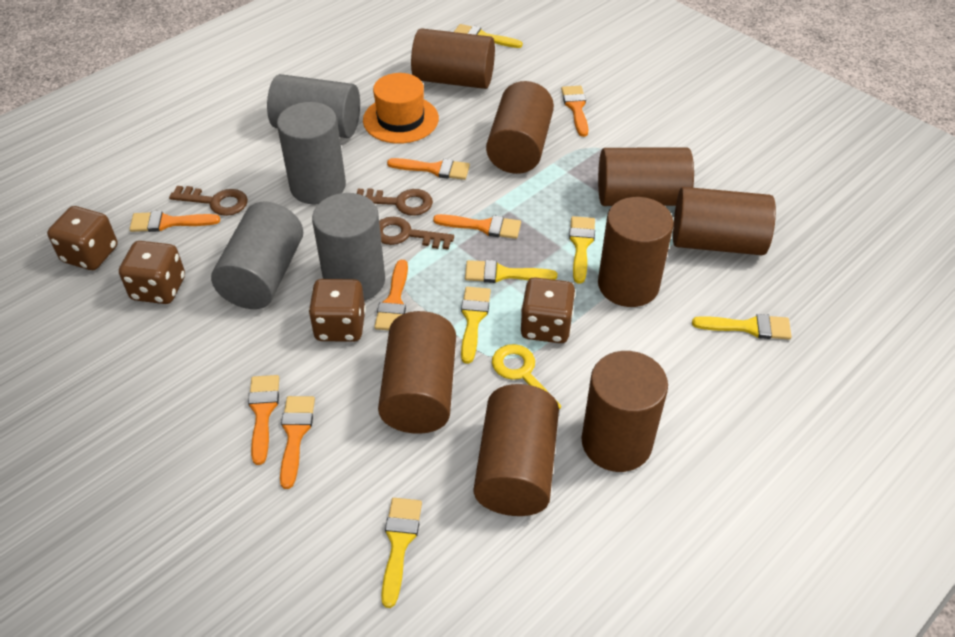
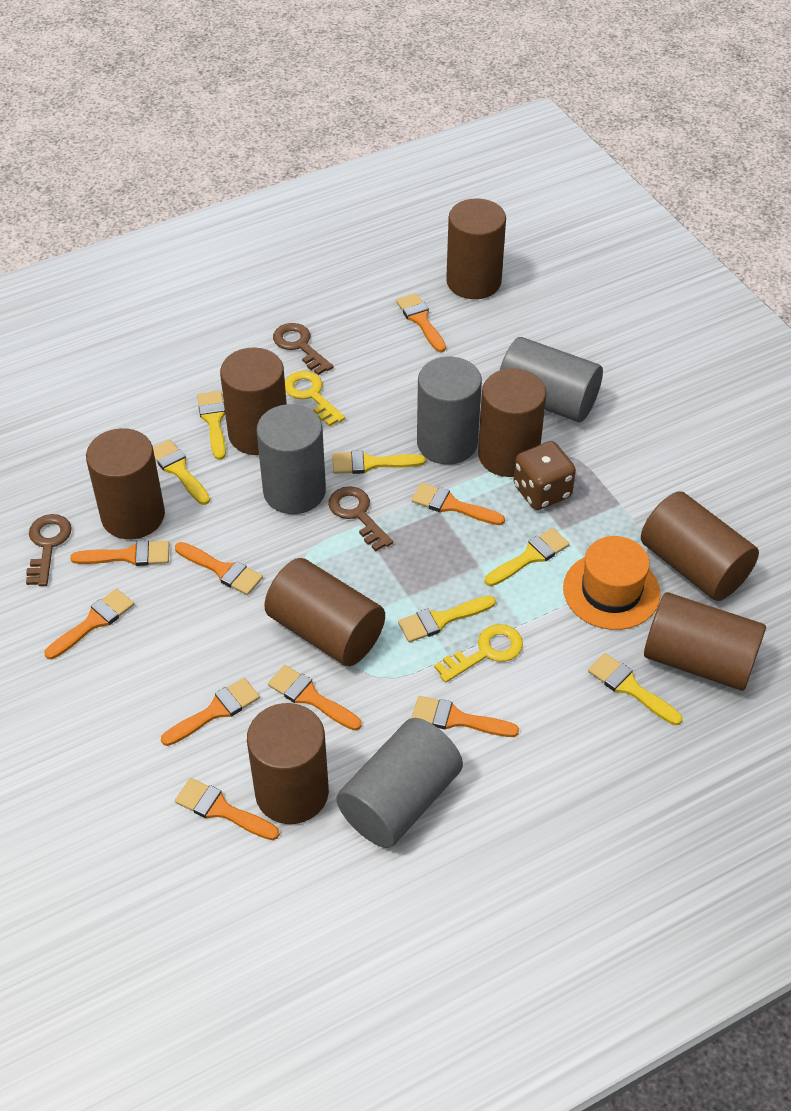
brown dice: [47,206,118,270] [119,241,185,304] [309,279,366,342] [521,277,576,343] = 4 -> [514,441,576,510] = 1
orange brush: [130,211,220,232] [248,375,279,465] [280,396,315,489] [374,260,408,330] [387,158,470,180] [433,214,521,239] [561,86,589,137] = 7 -> [45,589,134,659] [70,540,169,566] [161,678,260,746] [175,542,263,595] [175,778,280,840] [268,665,362,731] [396,293,446,352] [411,483,505,525] [412,696,519,737] = 9
yellow key: [492,344,561,409] = 1 -> [285,371,345,427] [434,624,523,683] = 2

